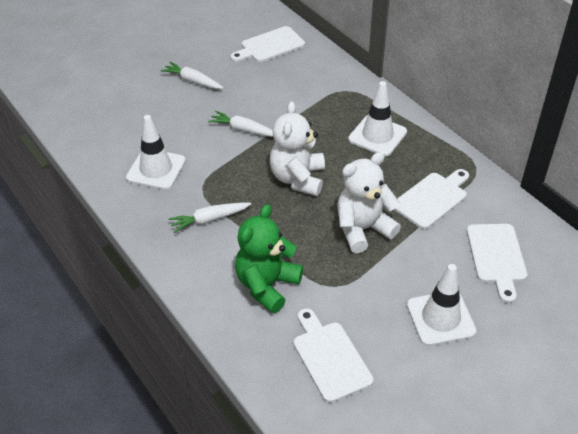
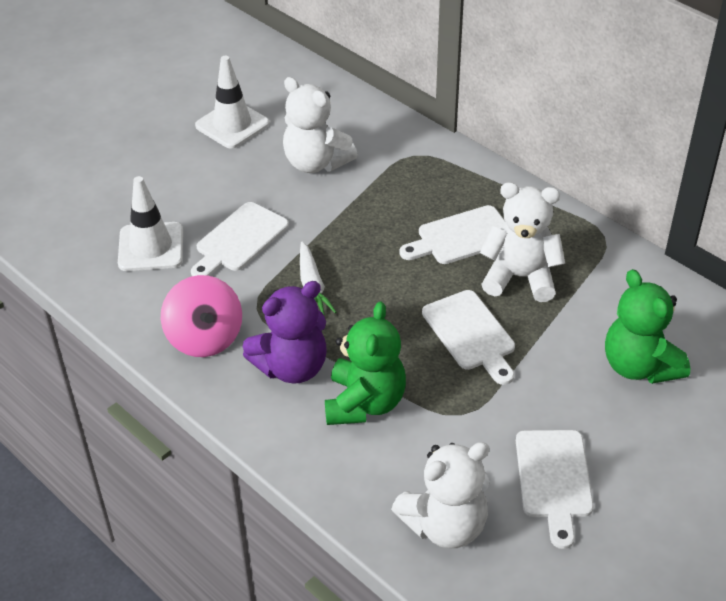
green teddy bear: [235,204,303,313] = 1 -> [325,301,406,425] [605,269,690,384] = 2
pink spinning top: none = 0 -> [161,275,242,357] = 1
purple teddy bear: none = 0 -> [243,281,326,384] = 1
white carrot: [161,62,223,89] [169,202,251,233] [208,111,273,137] = 3 -> [300,241,336,315] = 1
white teddy bear: [270,101,325,196] [337,152,401,253] = 2 -> [283,77,358,173] [391,442,490,549] [480,182,565,302] = 3
white traffic cone: [126,115,186,190] [348,81,407,156] [407,264,477,346] = 3 -> [118,176,183,271] [195,56,269,149] = 2

